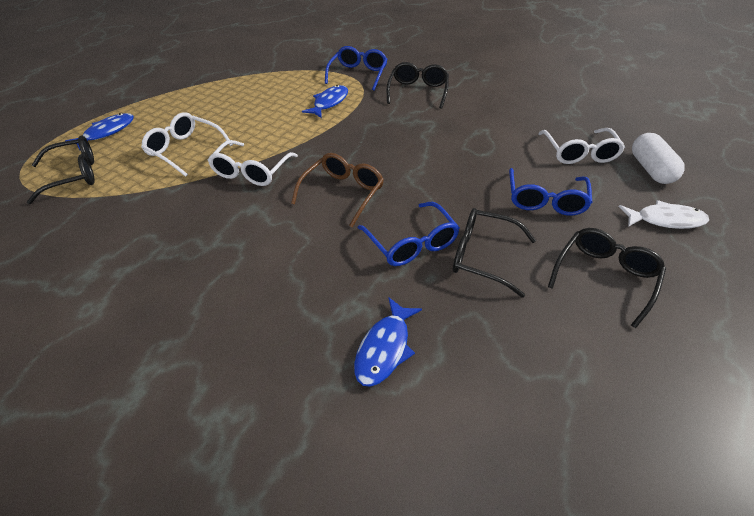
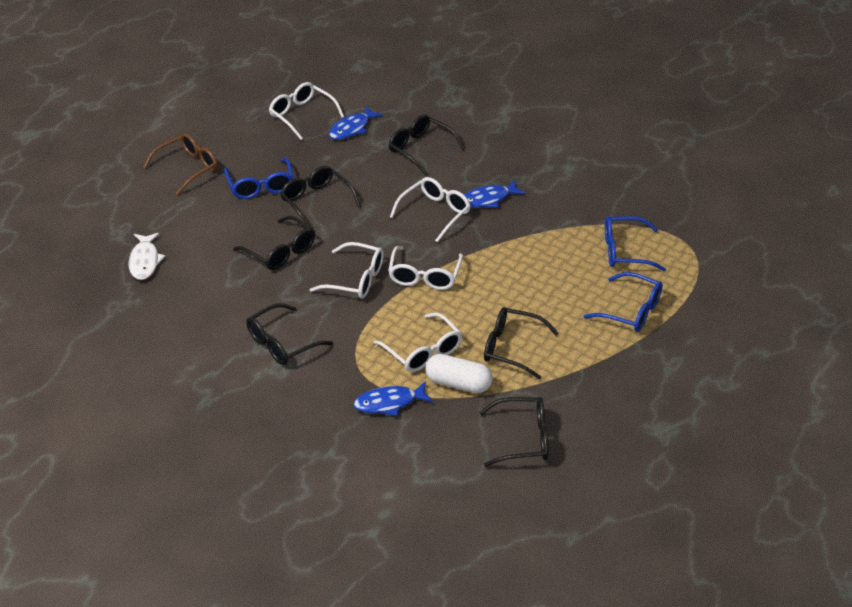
black glasses: [27,135,95,204] [387,62,449,109] [453,208,536,298] [548,228,666,328] = 4 -> [233,216,315,270] [246,303,333,365] [280,166,361,229] [389,114,465,175] [479,397,548,467] [484,307,559,379] = 6
white glasses: [141,112,233,177] [208,140,298,186] [538,128,625,164] = 3 -> [269,82,344,140] [310,242,384,298] [373,312,462,372] [388,246,463,290] [390,177,471,243] = 5

